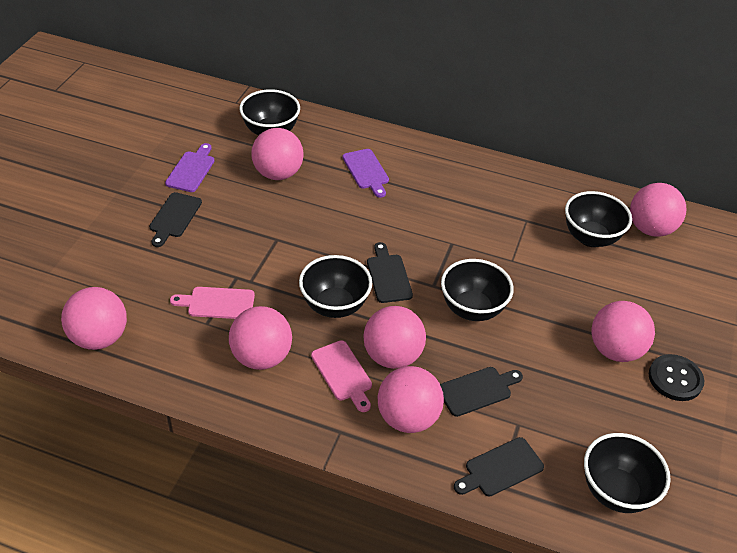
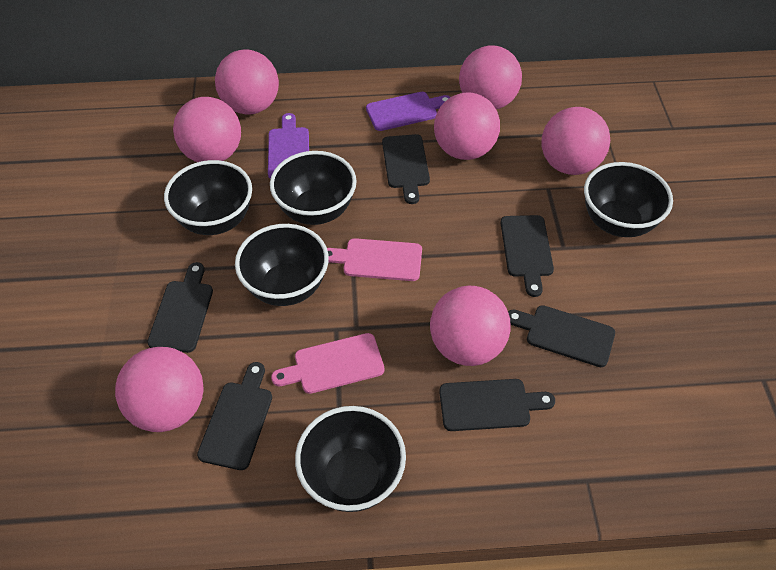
black button: [649,354,704,401] = 1 -> none = 0
black cutting board: [149,192,202,247] [367,242,413,303] [440,367,523,417] [454,437,544,497] = 4 -> [147,262,213,353] [197,362,272,470] [382,134,430,204] [439,379,555,431] [501,215,554,297] [508,305,615,367] = 6

